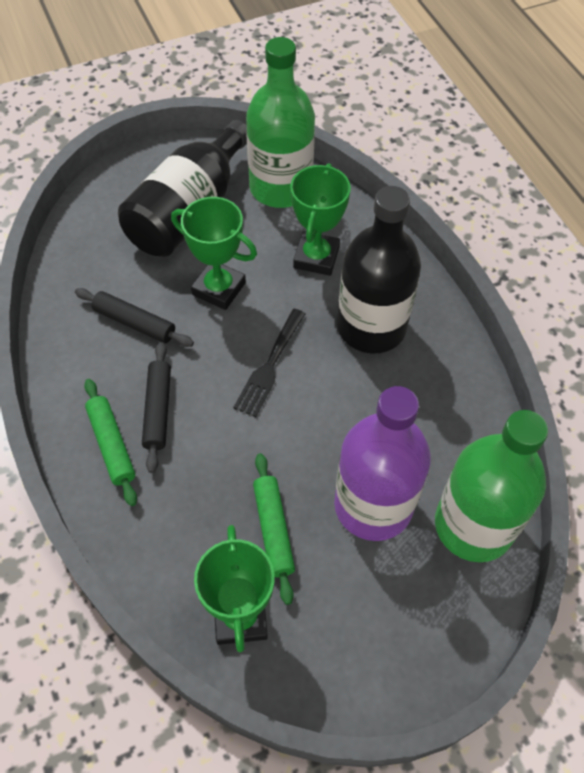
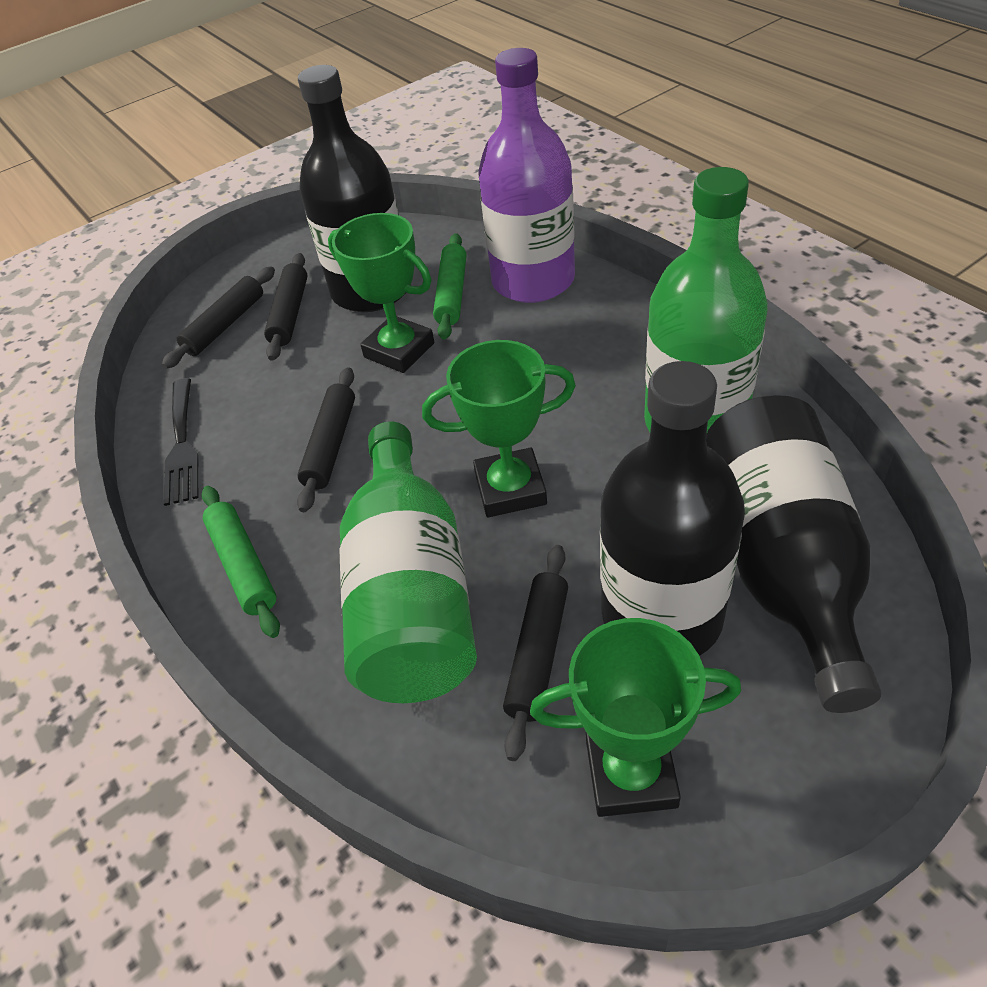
black bottle: [118,120,247,257] [337,186,421,353] = 2 -> [298,65,405,312] [600,361,745,656] [706,395,881,713] = 3
black rolling pin: [75,288,194,347] [142,342,171,473] = 2 -> [162,266,275,369] [264,253,307,361] [297,367,355,512] [503,545,568,761] = 4

